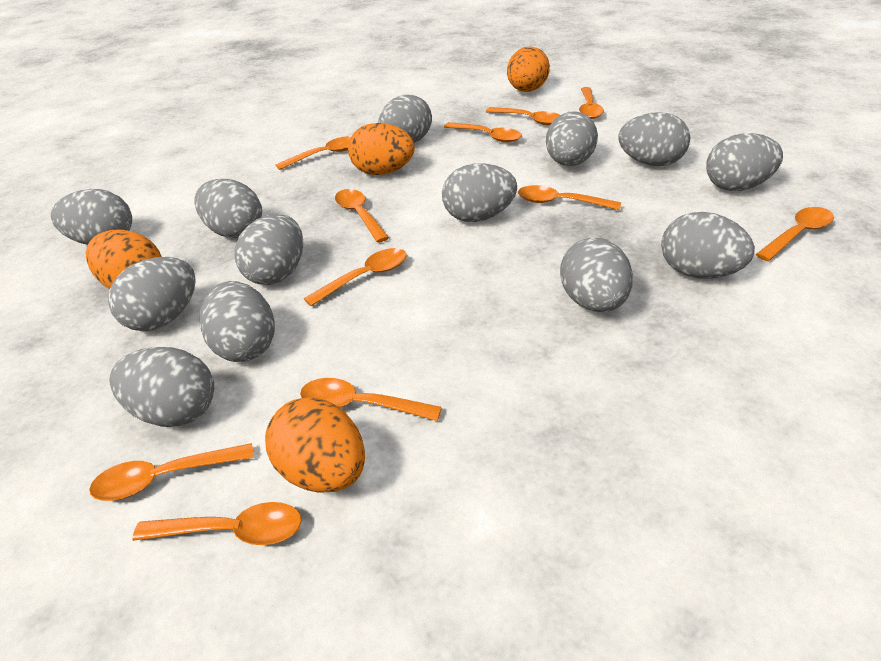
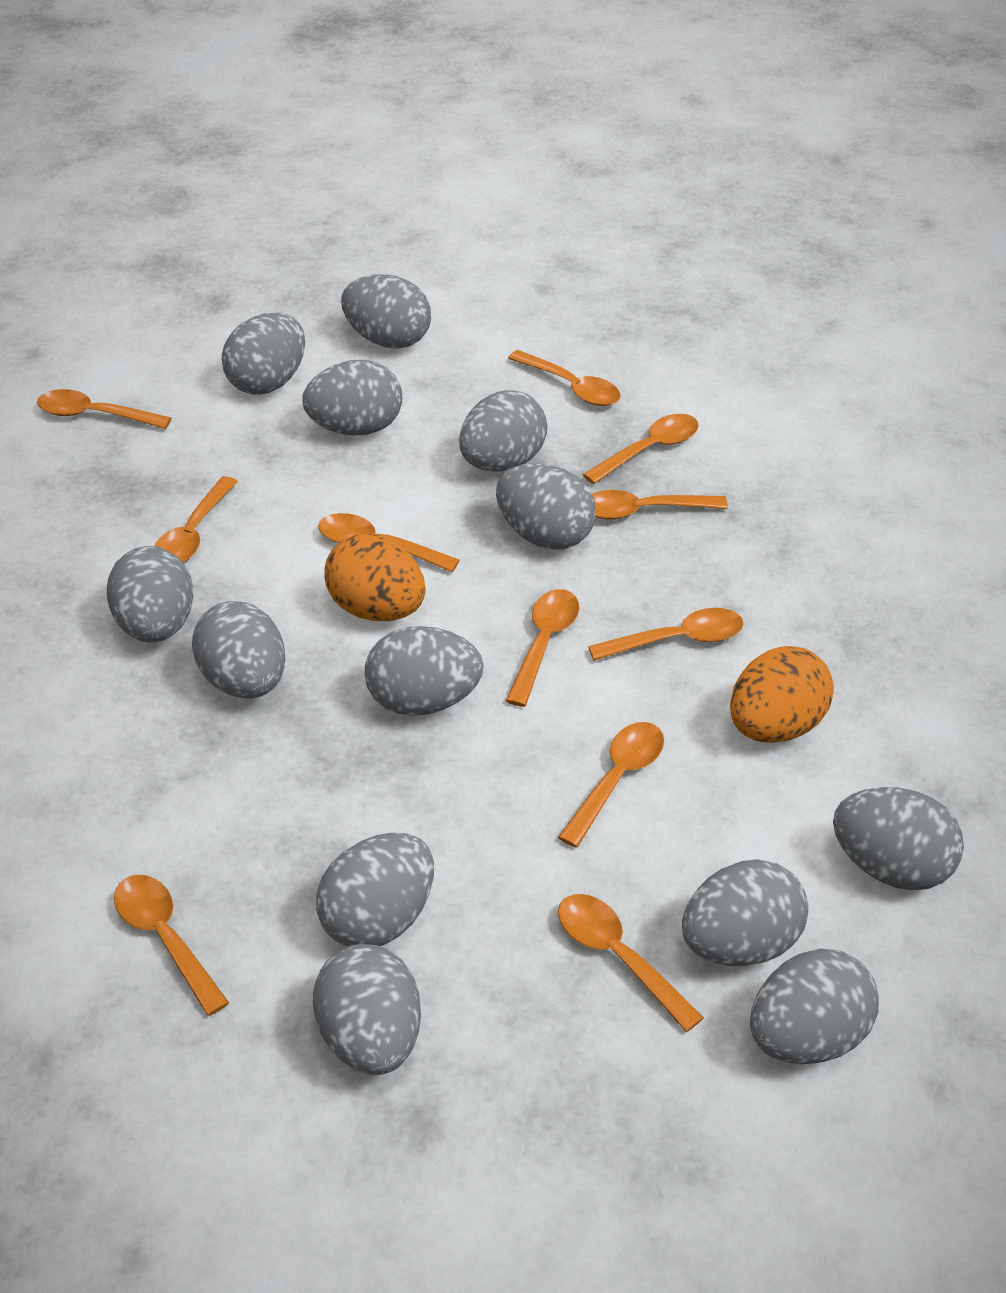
orange egg: [86,229,162,289] [265,397,365,493] [348,123,415,175] [507,46,550,92] = 4 -> [324,533,426,621] [730,646,834,743] = 2

